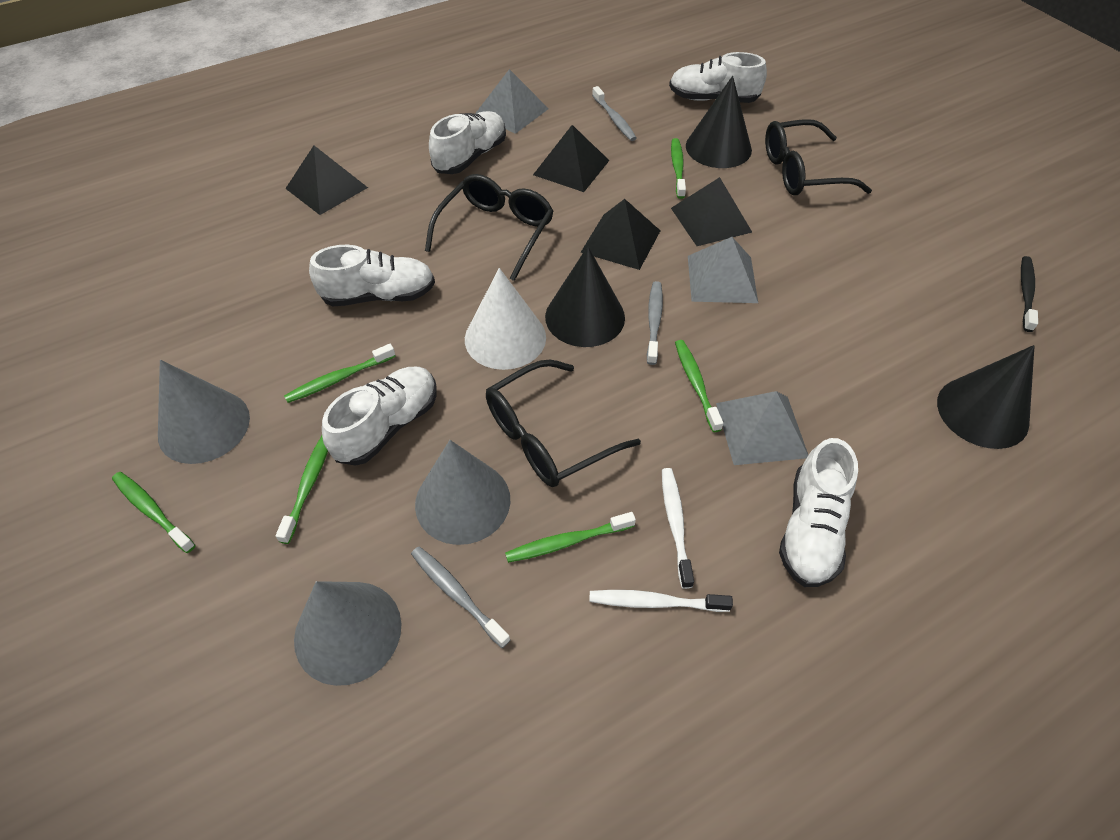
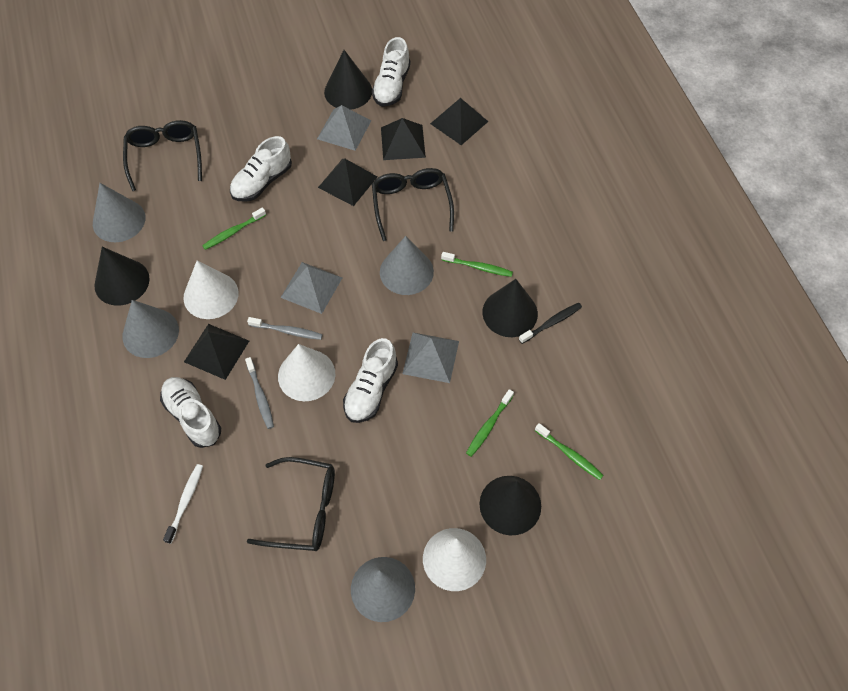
black cone: [545,246,625,347] [686,76,752,168] [937,345,1035,449] = 3 -> [94,247,150,306] [324,50,372,110] [479,476,541,536] [482,279,538,337] = 4
green toothbrush: [112,472,196,553] [276,436,328,544] [284,344,396,403] [505,512,636,563] [671,138,686,199] [675,340,723,432] = 6 -> [202,207,266,250] [441,252,513,277] [466,389,514,457] [535,423,604,480] = 4
grey cone: [158,360,250,464] [294,581,402,686] [415,440,510,545] = 3 -> [93,183,145,242] [122,300,179,358] [351,557,415,622] [380,236,434,295] = 4
grey toothbrush: [411,547,510,648] [592,86,637,141] [647,281,663,365] = 3 -> [245,357,274,429] [247,317,323,340] = 2
white cone: [465,268,546,370] = 1 -> [183,261,239,319] [278,344,335,401] [423,528,486,591] = 3
white shoe: [309,245,435,306] [322,367,436,466] [429,111,506,174] [669,52,767,103] [779,438,858,587] = 5 -> [160,377,221,448] [230,136,292,202] [343,338,398,423] [372,37,411,107] = 4
white toothbrush: [589,590,733,612] [662,468,694,589] = 2 -> [163,464,203,544] = 1

